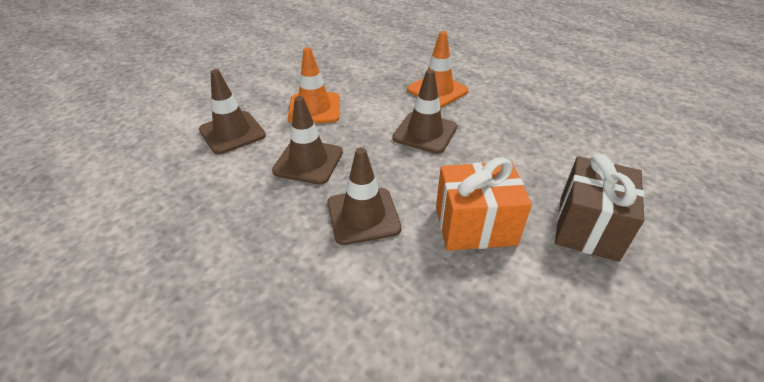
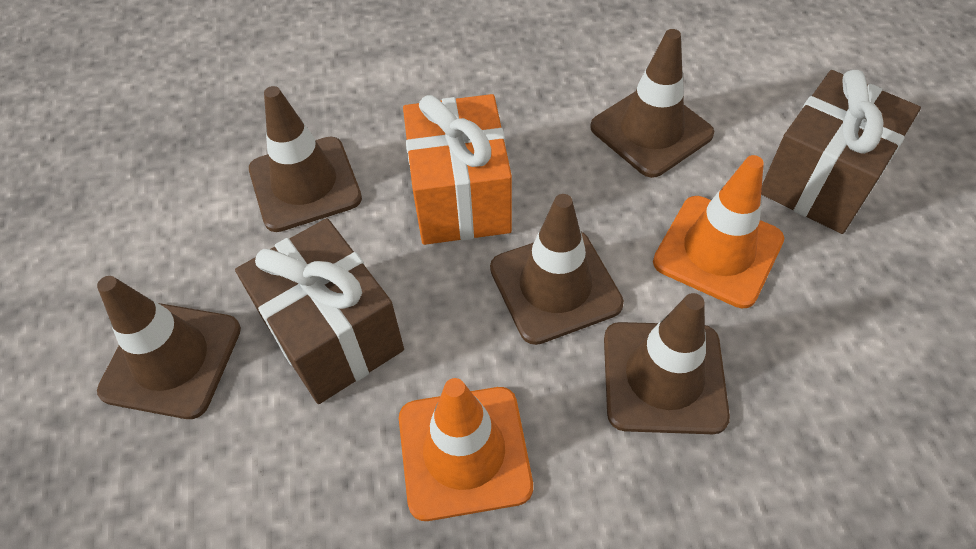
brown gift: [555,154,644,262] = 1 -> [235,218,404,404] [761,70,921,234] = 2
brown traffic cone: [199,69,266,154] [272,96,343,185] [327,147,402,245] [393,69,457,154] = 4 -> [97,276,241,419] [249,86,362,232] [490,194,624,345] [590,29,714,178] [604,293,730,434] = 5

